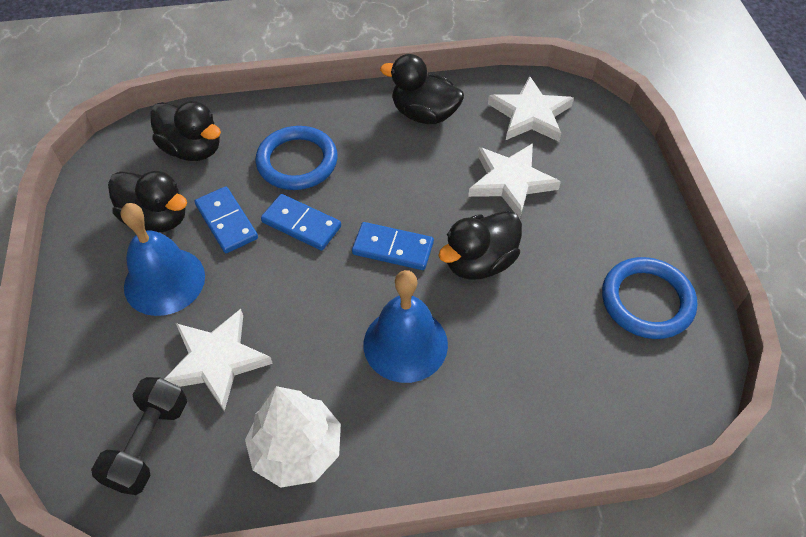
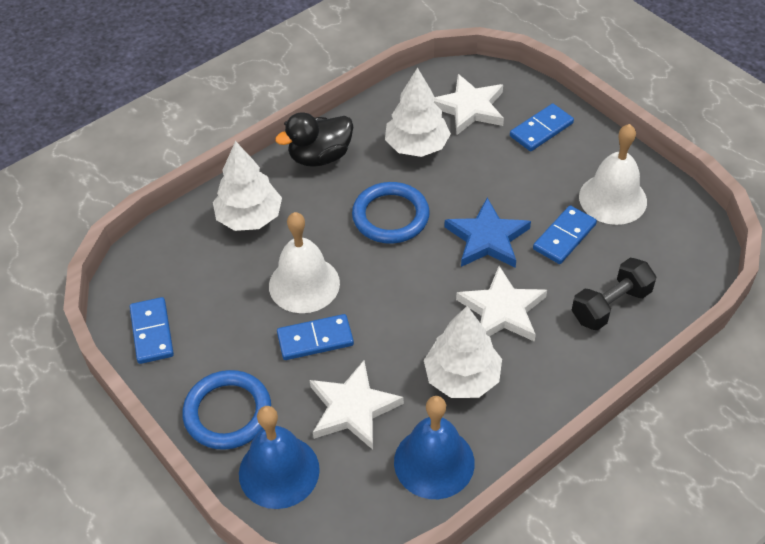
black duck: [108,171,187,232] [150,101,221,161] [380,54,464,124] [438,211,522,280] = 4 -> [275,112,353,167] = 1
blue domino: [195,186,258,253] [261,194,341,251] [352,222,434,270] = 3 -> [130,297,174,364] [277,314,354,360] [510,104,574,151] [533,205,597,264] = 4
blue star: none = 0 -> [444,198,531,268] = 1
white bell: none = 0 -> [269,212,340,313] [579,124,647,225] = 2
white tree: [245,386,341,487] = 1 -> [213,141,282,231] [385,68,451,157] [424,306,502,398] = 3

